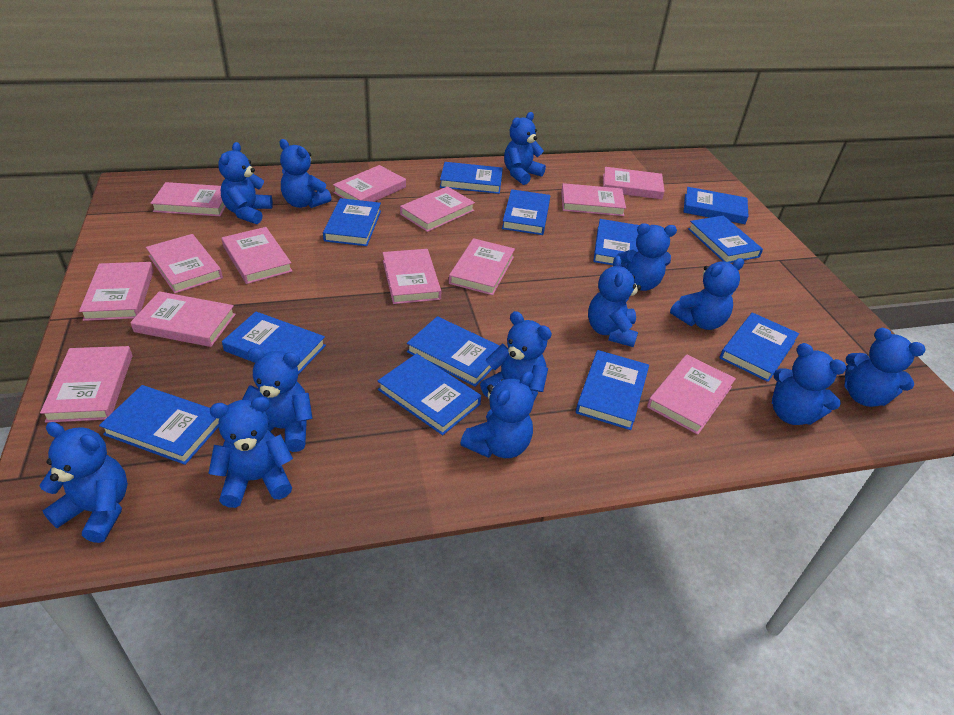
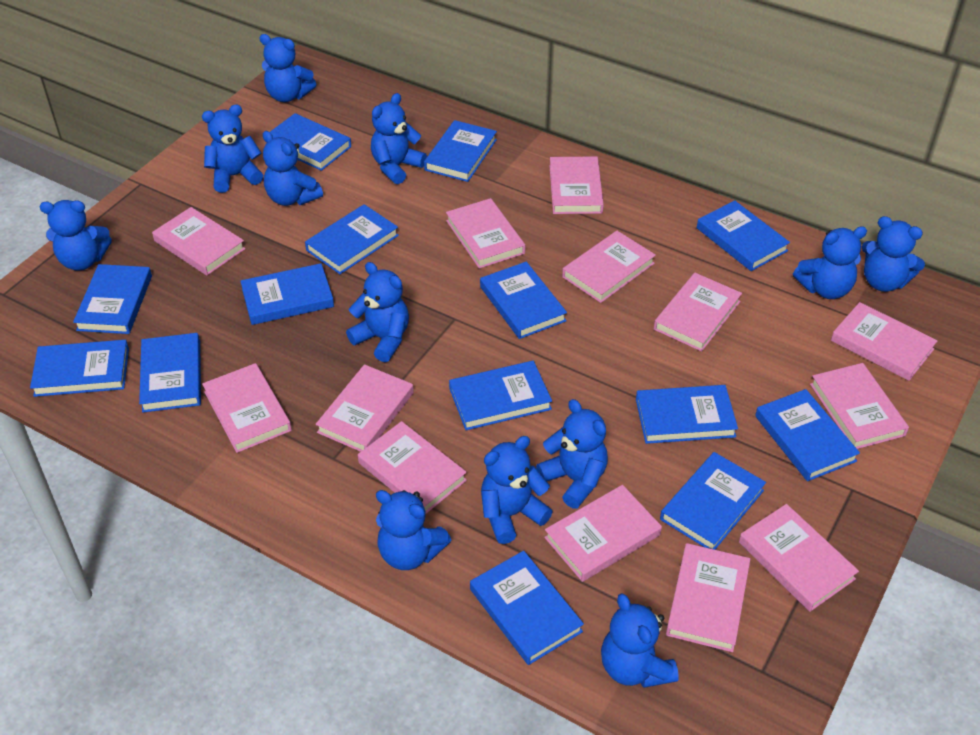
blue book: [99,385,219,465] [222,312,326,375] [323,198,381,246] [378,353,481,435] [407,316,500,387] [440,162,503,194] [502,189,550,235] [576,350,649,430] [593,219,639,265] [684,187,748,224] [688,215,763,263] [719,313,799,382] = 12 -> [30,340,129,397] [73,264,152,334] [139,333,201,413] [240,263,334,325] [270,113,351,171] [305,204,399,274] [424,120,497,182] [449,361,552,430] [470,551,584,665] [480,262,567,339] [636,385,738,444] [660,452,766,550] [697,200,790,271] [755,389,860,481] = 14
blue teddy bear: [39,422,128,543] [208,397,293,508] [219,142,273,224] [242,348,313,452] [280,139,331,208] [460,371,534,458] [480,311,552,401] [504,112,546,185] [588,255,641,347] [617,223,677,291] [670,258,744,330] [772,343,846,425] [845,328,926,407] = 13 -> [40,200,112,271] [202,104,263,193] [259,34,316,102] [263,131,323,206] [346,262,409,362] [371,93,427,184] [376,490,451,570] [481,436,553,544] [536,399,608,509] [601,594,679,688] [793,226,867,299] [862,216,925,292] = 12

